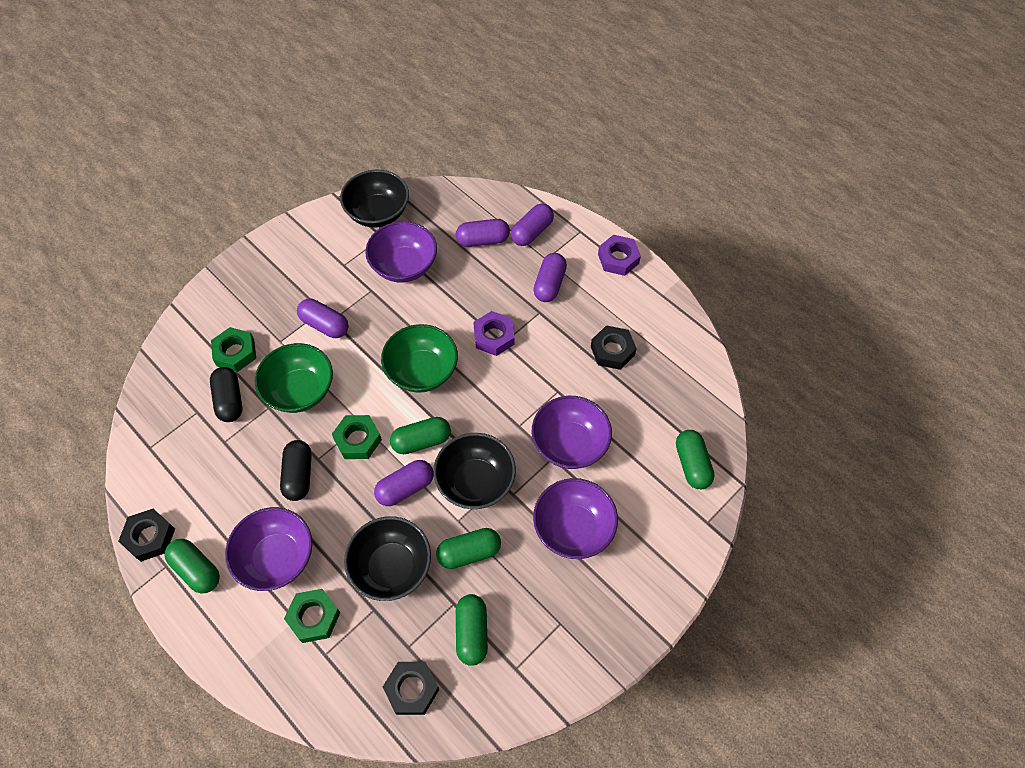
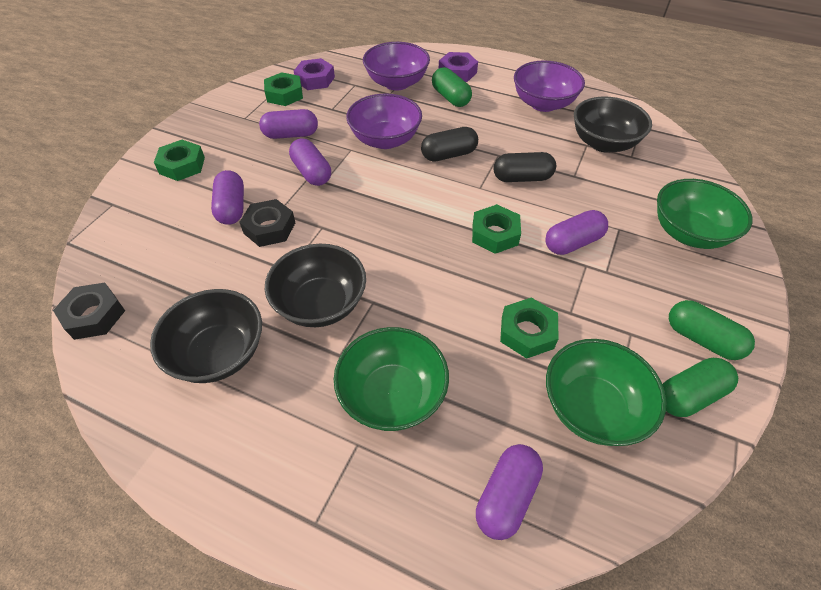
black nut: [119,509,175,562] [383,662,439,715] [591,325,637,370] = 3 -> [53,283,125,340] [239,199,295,247] = 2
green bowl: [254,343,333,413] [381,324,458,393] = 2 -> [334,327,449,431] [546,339,667,446] [657,179,752,249] = 3
green capsule: [164,539,220,594] [390,417,451,454] [436,528,501,569] [456,594,488,666] [676,430,715,489] = 5 -> [432,67,472,107] [662,358,738,417] [669,300,755,360] = 3
green nut: [211,327,256,372] [284,589,340,643] [332,415,382,459] = 3 -> [154,140,205,181] [264,72,303,106] [472,204,521,254] [500,298,559,359] = 4
purple bowl: [225,507,312,591] [365,221,437,283] [532,396,612,469] [533,478,618,559] = 4 -> [346,94,422,149] [363,42,430,91] [514,61,585,112] = 3

